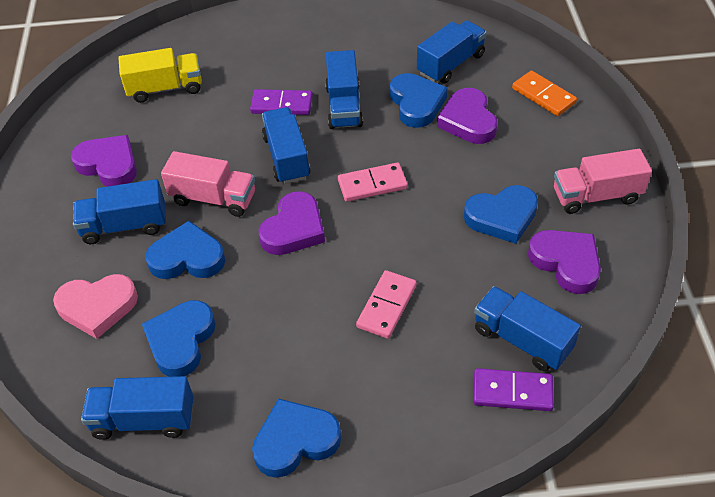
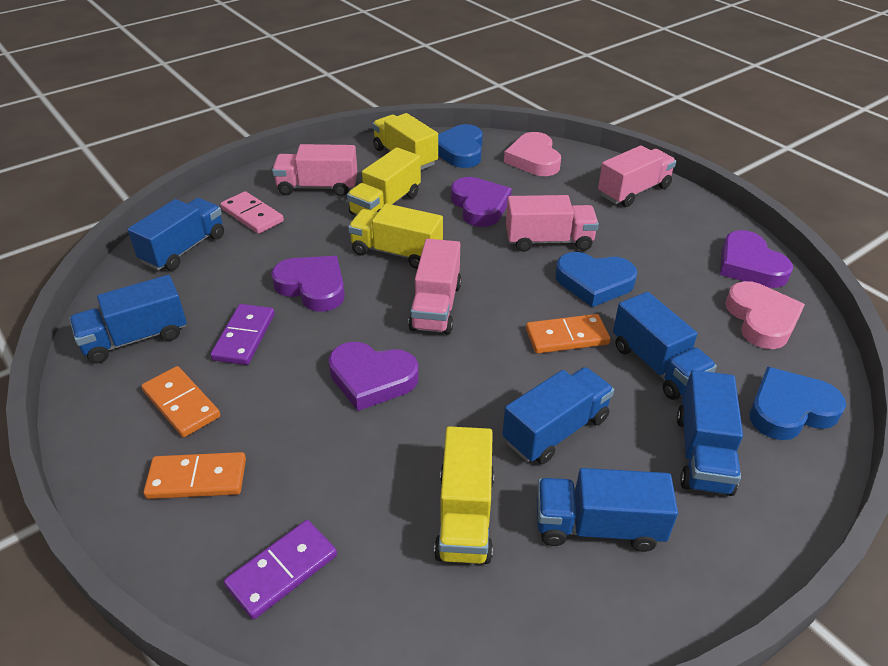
blue heart: [142,300,216,377] [145,221,225,279] [252,398,341,478] [390,73,448,128] [464,185,538,244] = 5 -> [438,124,483,168] [555,252,637,307] [750,367,846,440] = 3
orange domino: [512,70,577,116] = 1 -> [141,366,220,437] [144,452,246,499] [526,314,610,354] = 3
pink domino: [338,162,408,202] [356,270,417,339] = 2 -> [220,191,284,234] = 1
pink heart: [53,274,138,339] = 1 -> [504,132,561,176] [725,281,805,349] = 2
pink truck: [161,151,255,217] [554,149,652,214] = 2 -> [272,144,358,196] [408,239,462,334] [506,195,599,252] [598,145,676,207] = 4
yellow truck: [118,48,202,103] = 1 -> [347,147,421,215] [348,203,443,269] [372,113,438,170] [434,426,494,564] = 4

